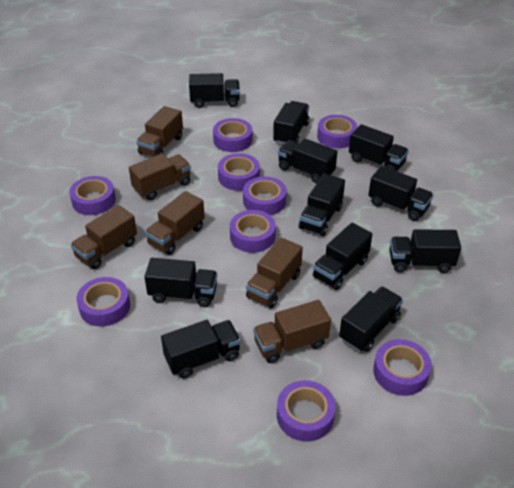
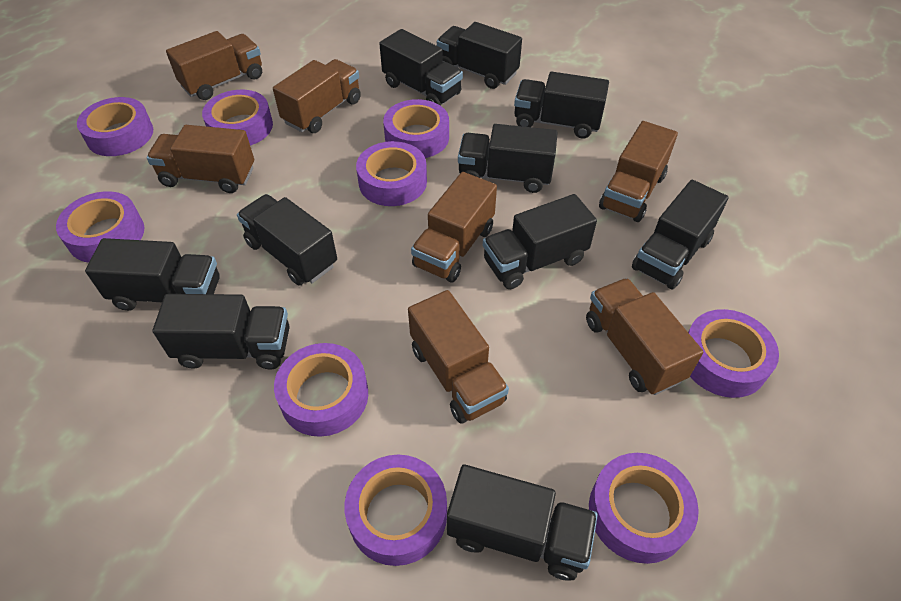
black truck: [144,258,217,307] [161,320,241,378] [189,73,240,108] [273,101,310,144] [278,138,337,184] [299,174,345,236] [313,223,372,290] [339,286,403,352] [349,124,409,171] [368,166,434,221] [389,229,461,273] = 11 -> [85,238,220,311] [153,294,289,370] [237,194,337,286] [379,29,463,106] [437,22,522,89] [447,464,598,581] [458,124,558,193] [483,194,597,289] [514,72,609,138] [632,180,729,290] = 10
brown truck: [70,205,137,270] [129,153,191,200] [136,106,183,157] [145,191,205,255] [246,237,303,308] [253,300,331,363] = 6 -> [147,125,254,193] [166,31,262,100] [273,59,361,133] [408,290,509,424] [411,172,497,282] [586,278,703,395] [599,121,678,222] = 7

